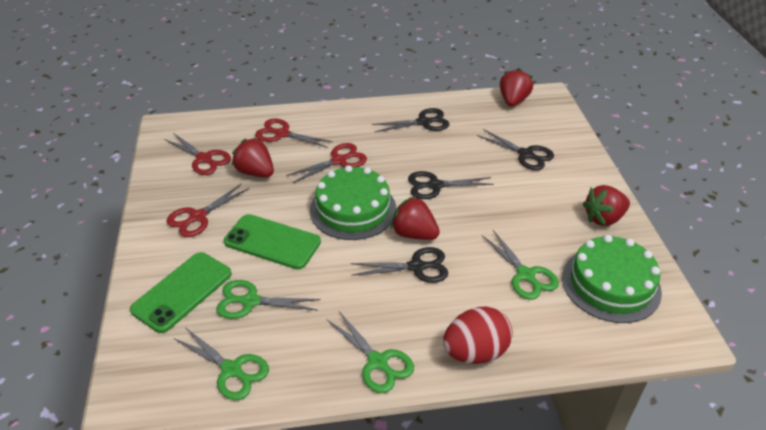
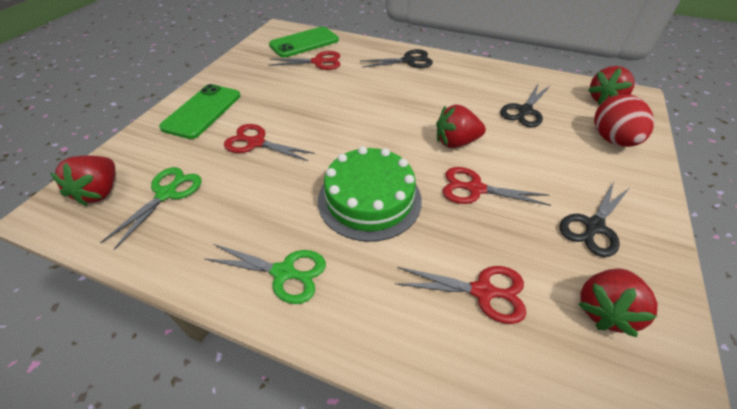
black scissors: [351,247,449,283] [372,108,449,132] [408,171,494,199] [477,129,554,170] = 4 -> [361,49,433,68] [500,83,550,127] [560,182,629,257] = 3
green cake: [310,165,396,240] [562,235,662,323] = 2 -> [318,146,422,242] = 1
green scissors: [174,327,269,400] [216,280,320,319] [327,311,414,393] [482,230,559,300] = 4 -> [100,167,202,250] [205,244,326,304] = 2

